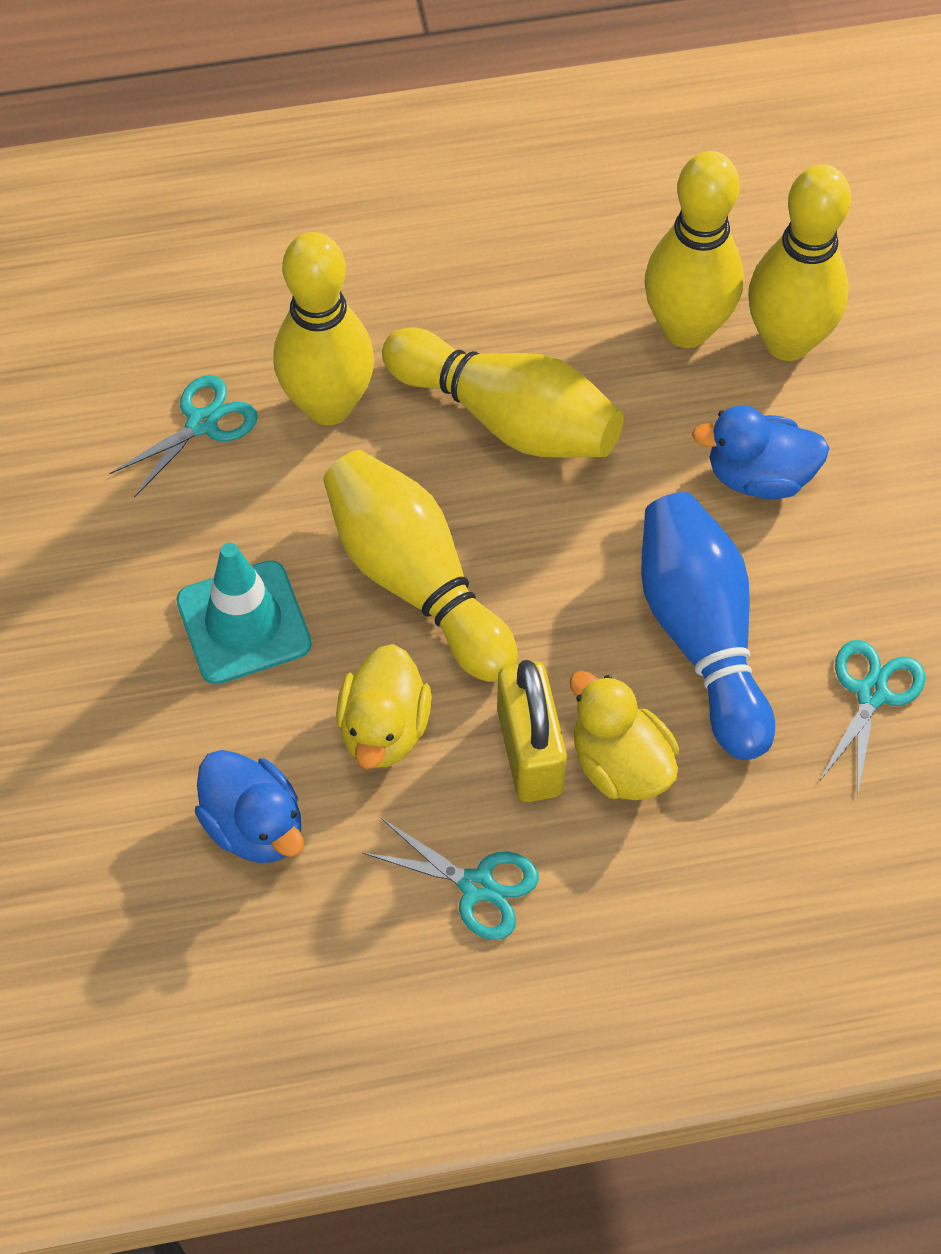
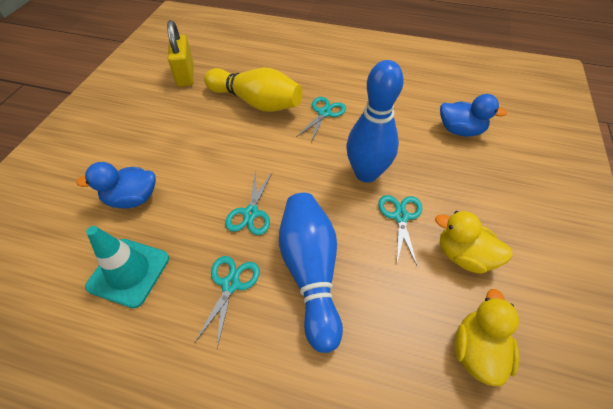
blue bowling pin: [641,492,775,760] = 1 -> [279,193,343,353] [346,60,404,183] = 2
turquoise scissors: [109,375,258,498] [363,818,539,940] [820,640,925,796] = 3 -> [195,256,260,348] [225,172,272,235] [297,97,346,142] [378,195,422,267] = 4
yellow bowling pin: [273,232,374,425] [323,450,518,682] [382,327,624,458] [644,151,744,348] [748,164,851,361] = 5 -> [204,68,303,112] = 1

